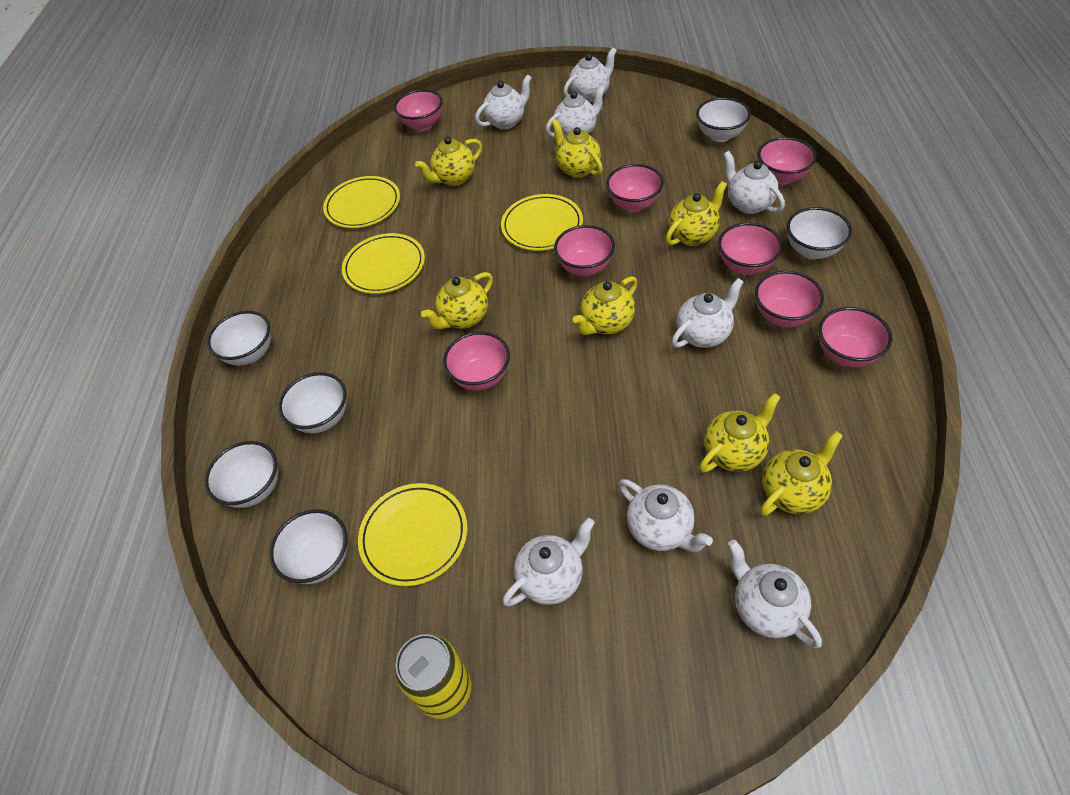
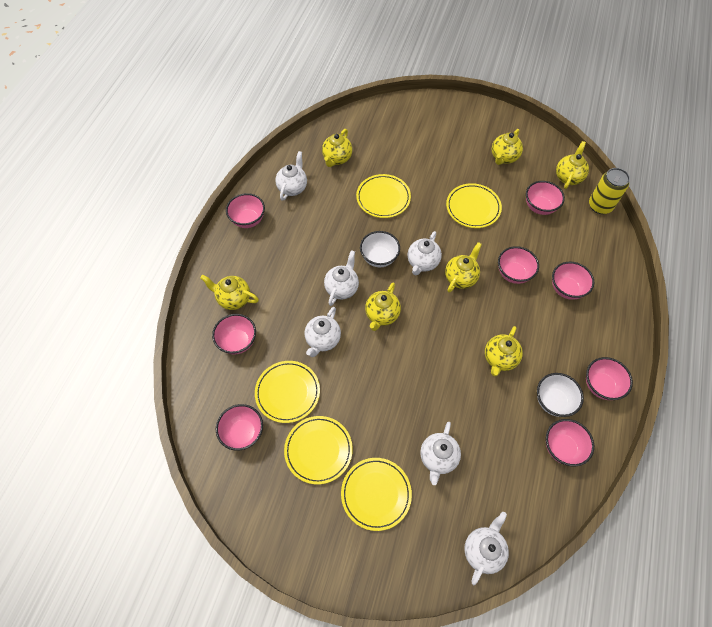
white bowl: [204,441,278,508] [207,311,271,366] [269,509,347,584] [278,372,346,433] [696,97,751,142] [787,207,852,259] = 6 -> [360,231,400,267] [537,373,584,417] = 2
white teapot: [475,74,532,130] [503,518,595,607] [546,85,606,137] [563,47,617,102] [618,479,713,552] [671,278,744,348] [723,151,785,214] [728,540,822,648] = 8 -> [275,151,307,201] [304,307,341,357] [324,250,359,306] [408,231,442,275] [420,422,461,485] [464,512,509,585] = 6
yellow plate: [323,176,400,228] [342,233,425,294] [358,483,467,586] [501,194,583,251] = 4 -> [255,361,320,423] [284,416,353,484] [341,458,412,531] [356,174,411,218] [446,183,502,228] = 5

